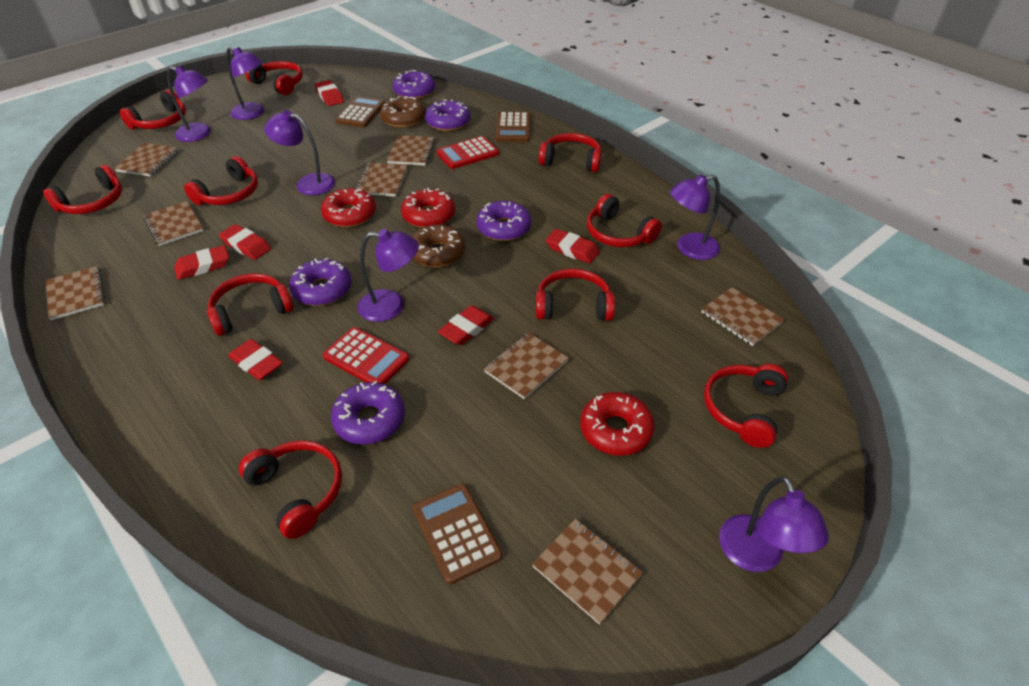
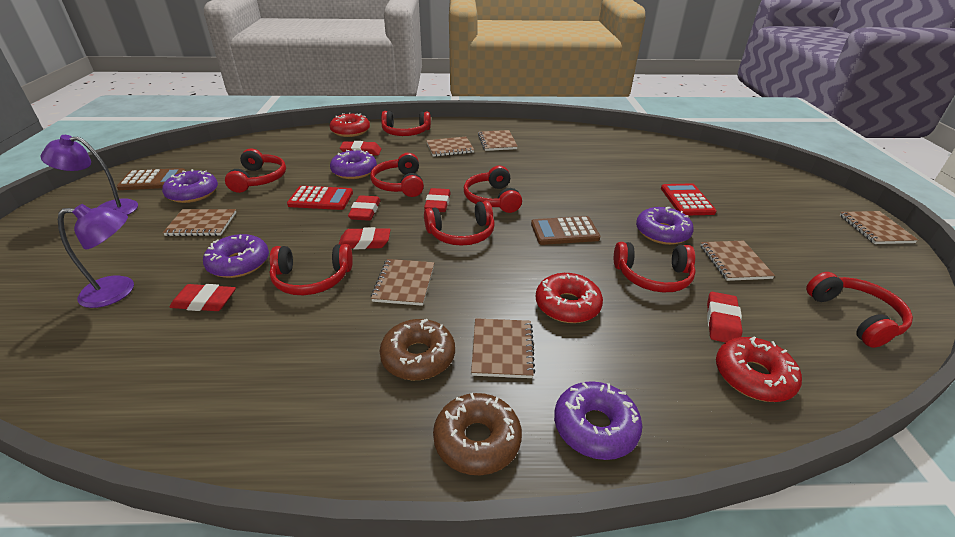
brown calculator: [335,96,385,127] [413,484,503,584] [496,112,530,142] = 3 -> [117,168,185,190] [531,216,600,245] = 2
brown notebook: [46,266,105,320] [114,143,178,177] [143,201,204,246] [356,163,408,197] [387,135,435,166] [484,332,569,399] [532,519,643,625] [701,287,784,346] = 8 -> [163,209,236,236] [371,259,434,306] [426,137,474,157] [471,318,535,378] [478,130,518,151] [700,241,775,281] [840,211,918,244] = 7
purple lamp: [167,66,211,142] [226,47,264,120] [264,110,335,195] [358,229,419,322] [670,174,720,260] [719,476,829,572] = 6 -> [41,135,138,215] [58,204,134,308] = 2
red headphones: [43,165,122,214] [120,89,186,129] [184,156,258,205] [207,273,294,336] [239,440,342,539] [245,61,303,95] [536,269,615,321] [539,133,602,172] [587,194,662,247] [704,364,788,448] = 10 -> [225,148,286,193] [270,244,353,295] [370,153,424,197] [381,111,431,136] [424,201,495,246] [464,166,522,213] [614,242,696,292] [806,272,913,348] = 8

